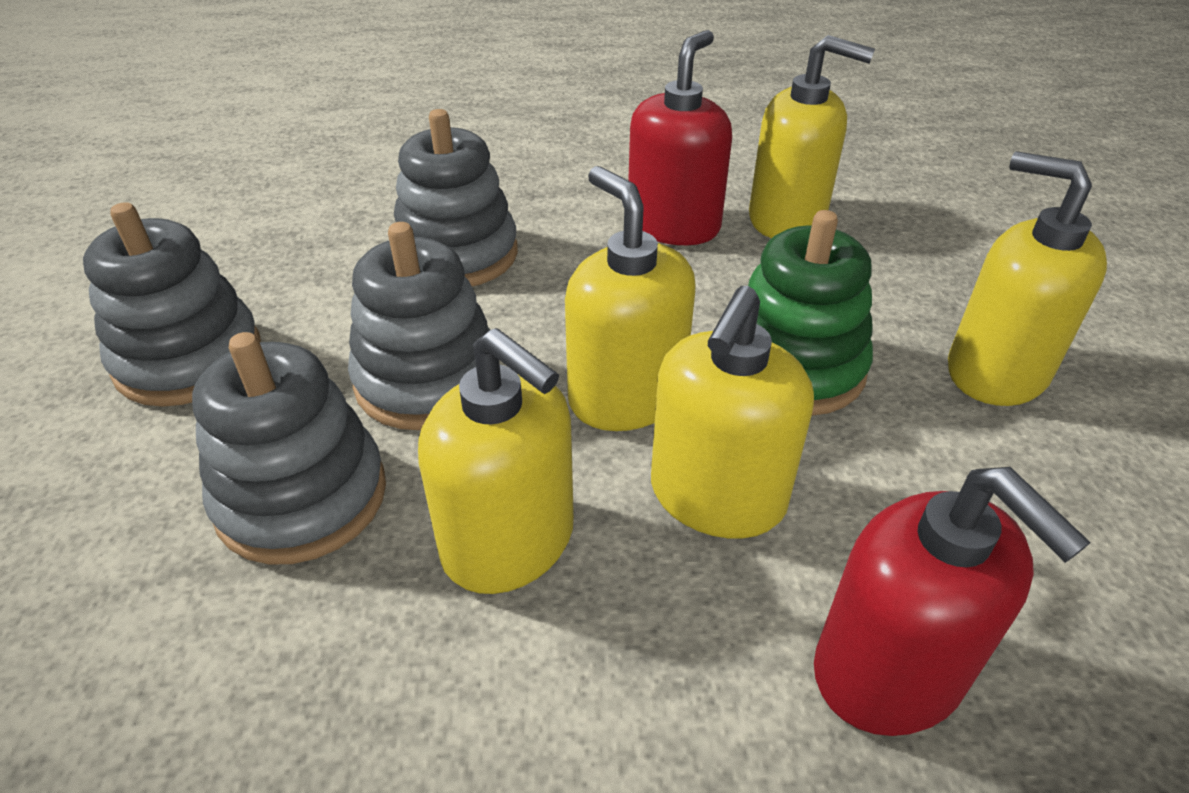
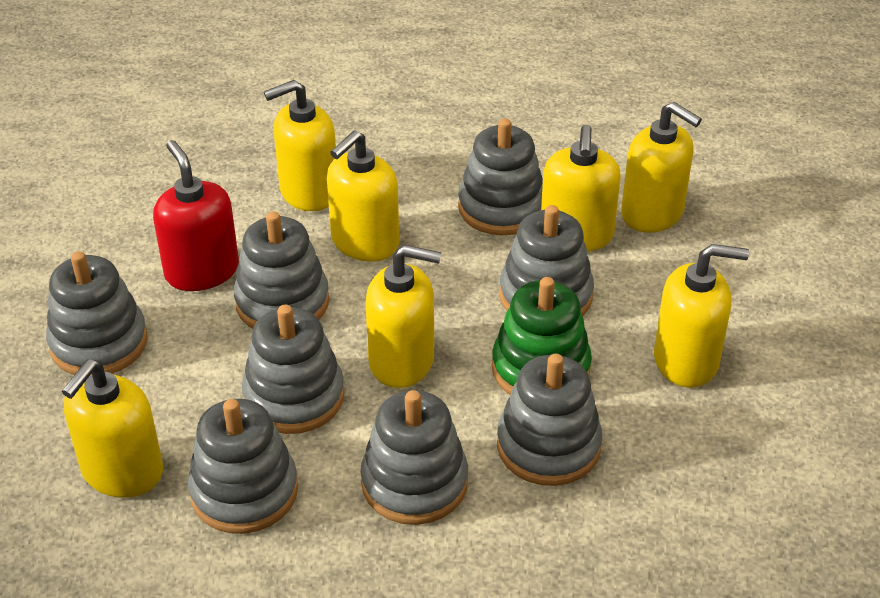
grey stacking toy: [83,202,261,407] [192,332,386,565] [348,222,490,430] [394,109,518,286] = 4 -> [46,251,148,375] [188,399,298,534] [234,211,329,328] [242,305,344,434] [360,390,468,525] [458,119,543,235] [497,354,602,486] [499,205,594,316] = 8
red soap dispenser: [628,30,732,245] [814,467,1091,736] = 2 -> [153,140,239,291] = 1
yellow soap dispenser: [418,328,574,594] [565,166,696,431] [651,286,814,539] [749,35,875,238] [948,151,1107,406] = 5 -> [62,359,163,498] [264,80,336,211] [327,130,399,261] [365,245,441,388] [541,125,621,252] [621,102,702,233] [654,244,749,388] = 7

